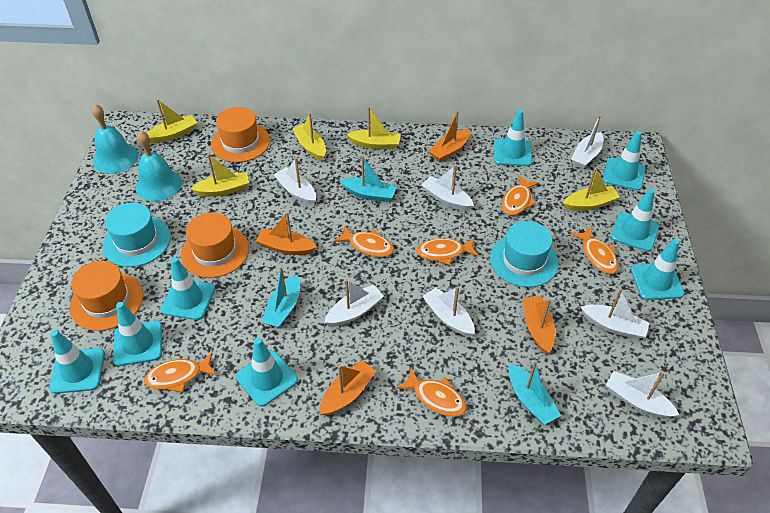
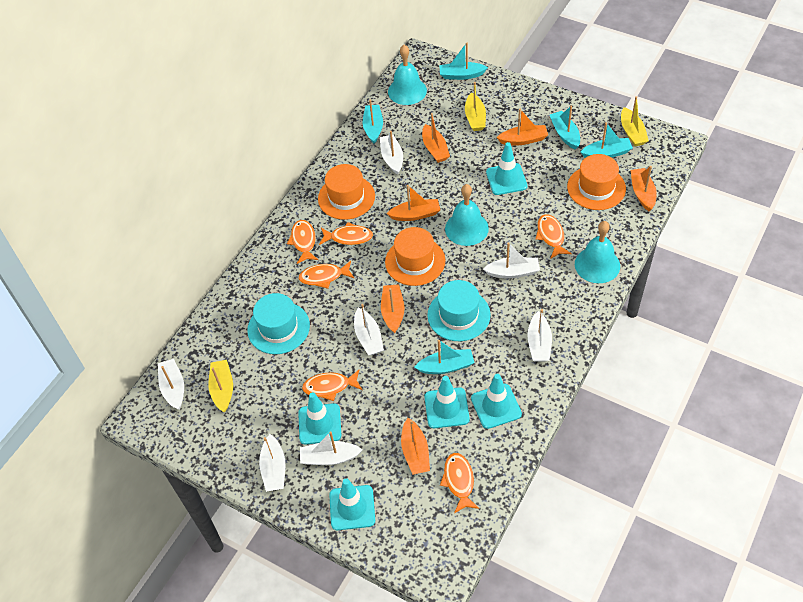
orange boat: [256,212,317,255] [320,360,376,416] [429,110,471,162] [523,296,555,354] = 4 -> [381,284,405,333] [386,185,440,221] [401,418,430,475] [422,113,450,163] [497,109,548,145] [631,166,657,211] = 6
turquoise bell: [92,104,138,174] [136,131,182,201] = 2 -> [388,45,427,105] [445,184,489,246] [575,221,620,283] = 3
turquoise boat: [261,267,300,328] [340,156,397,202] [508,360,561,425] = 3 -> [363,100,383,144] [415,340,474,374] [439,42,488,80] [550,106,580,150] [581,122,633,158] = 5
turquoise traffic cone: [49,330,105,394] [113,302,162,366] [160,257,215,320] [236,338,298,407] [494,109,532,166] [603,131,646,191] [611,189,659,251] [631,239,684,300] = 8 -> [298,392,341,444] [329,478,375,530] [424,376,470,428] [471,374,522,429] [486,142,527,195] = 5
yellow boat: [147,99,197,143] [190,154,249,197] [292,113,326,161] [346,107,401,149] [563,168,620,211] = 5 -> [209,360,233,412] [465,82,486,131] [621,96,649,146] = 3

